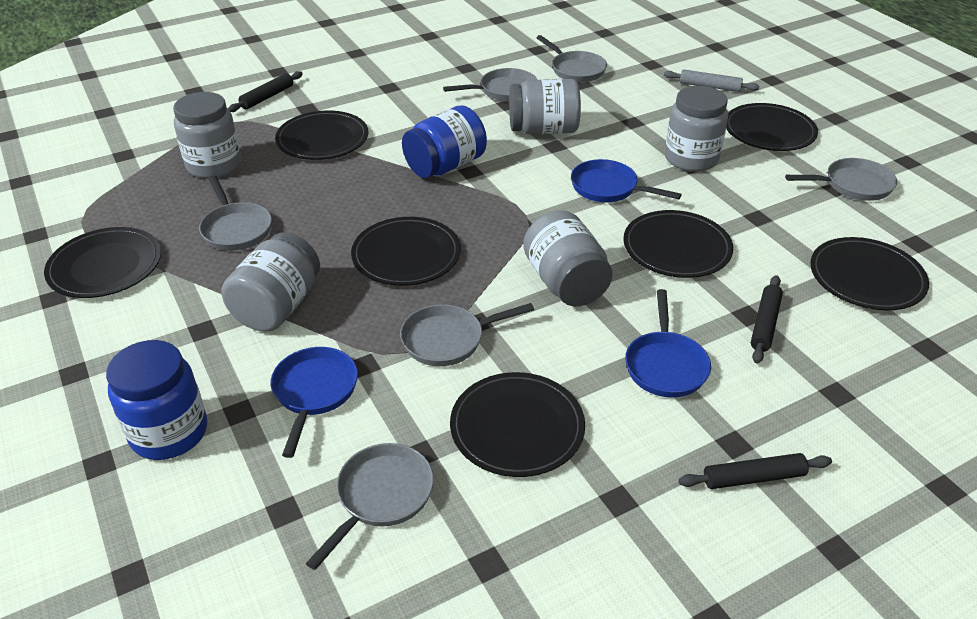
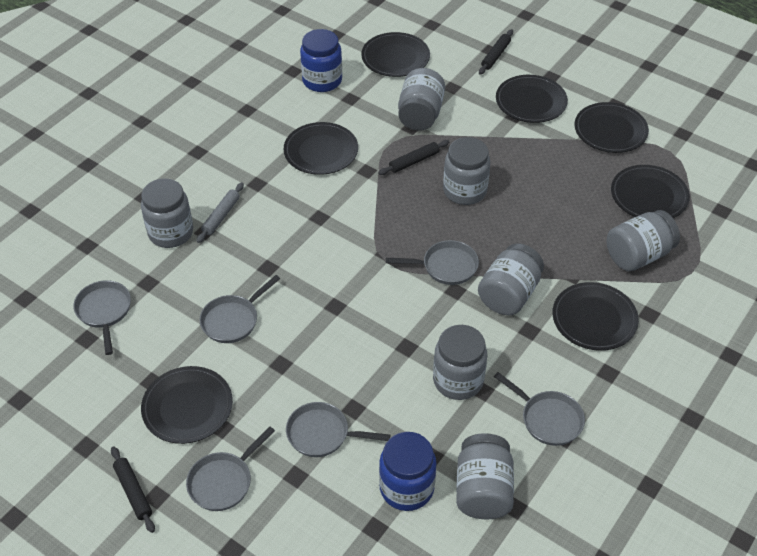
blue pan: [271,347,358,458] [571,159,682,202] [625,289,711,398] = 3 -> none = 0
grey jar: [173,92,241,179] [221,233,320,332] [509,79,581,134] [523,210,613,306] [665,86,728,172] = 5 -> [141,178,193,248] [398,68,445,131] [433,325,487,400] [443,137,490,205] [456,433,514,519] [478,243,544,315] [607,210,680,271] = 7

